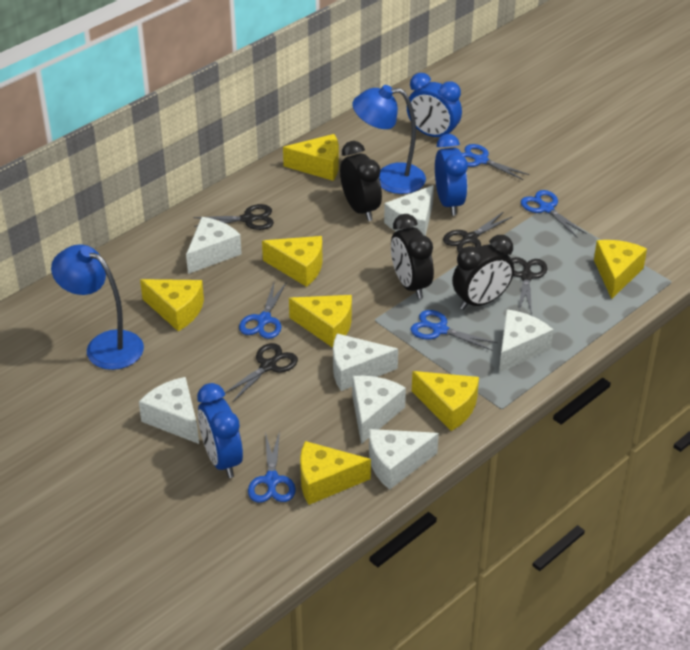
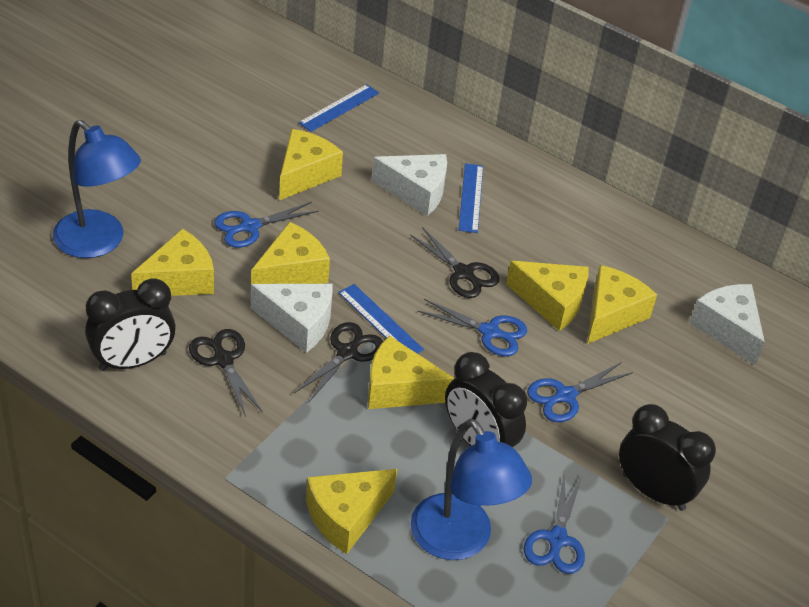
black scissors: [193,204,274,230] [225,343,298,403] [443,212,513,252] [511,257,547,314] = 4 -> [189,329,263,417] [294,322,383,403] [410,227,499,298] = 3
blue clock: [197,383,243,478] [407,73,462,137] [435,134,468,216] = 3 -> none = 0
blue ruler: none = 0 -> [299,84,379,132] [338,284,424,354] [459,163,483,233] = 3
blue scissors: [239,282,287,339] [248,431,296,503] [411,310,498,351] [461,144,529,180] [521,190,587,237] = 5 -> [214,202,319,248] [417,299,527,356] [523,473,585,574] [527,362,633,422] = 4
white cheese: [139,377,199,444] [186,217,242,274] [333,334,398,391] [352,376,406,444] [369,429,439,490] [384,185,434,236] [499,309,553,373] = 7 -> [251,284,333,353] [371,154,447,216] [690,284,765,365] = 3

